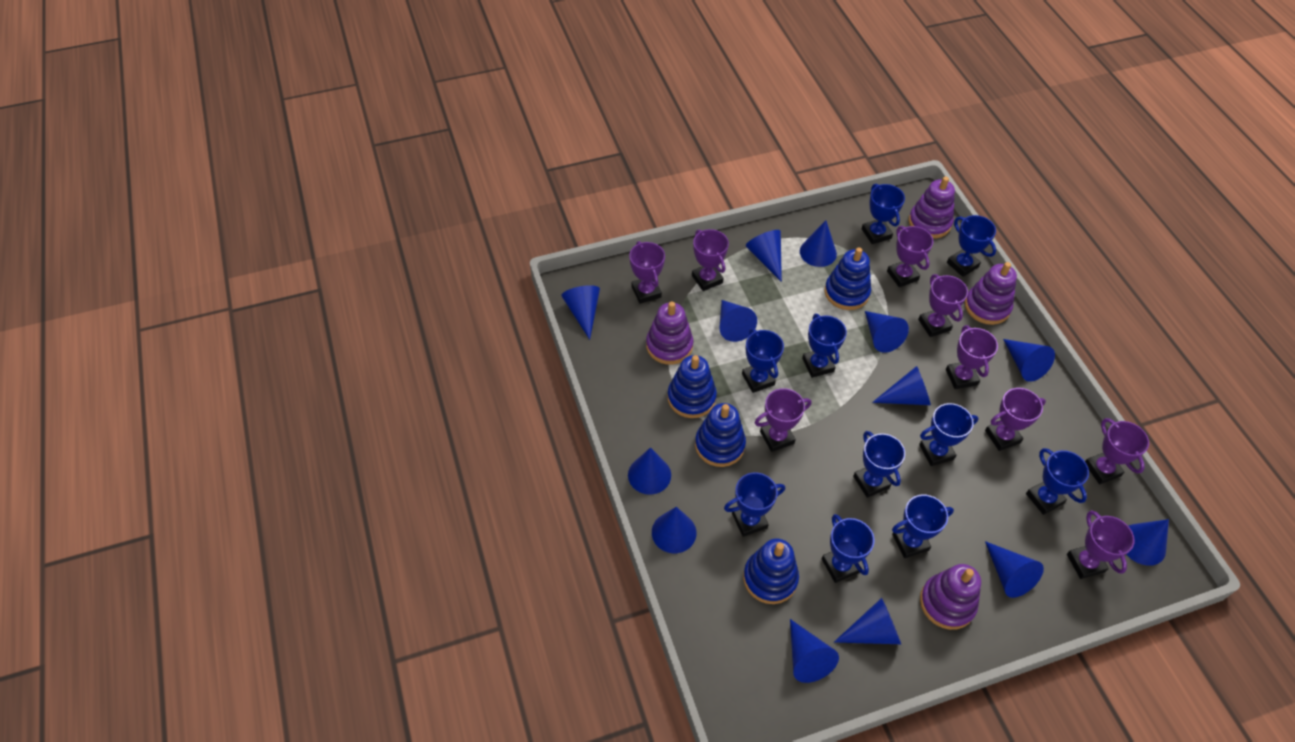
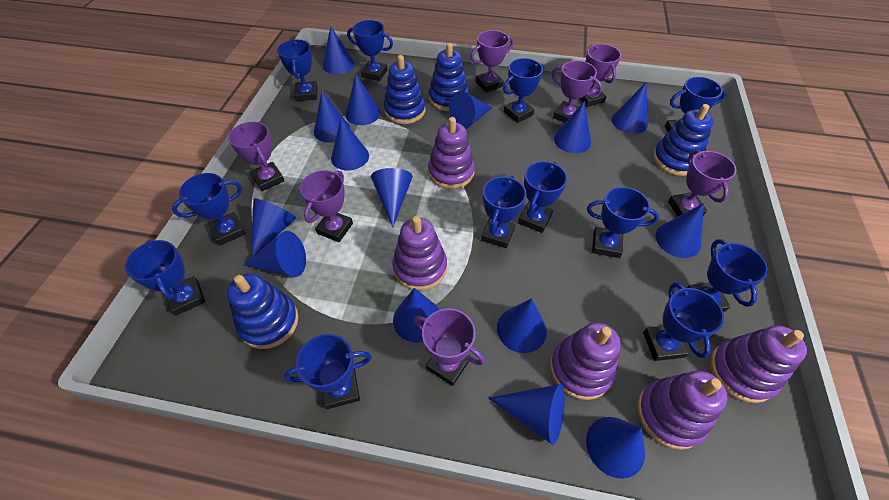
blue cone: [561,285,600,340] [628,447,671,495] [652,507,697,553] [720,300,757,342] [746,230,782,282] [790,619,839,683] [800,220,837,267] [834,598,901,644] [865,311,909,353] [872,366,931,405] [985,541,1044,598] [1003,339,1055,382] [1126,519,1169,566] = 13 -> [244,231,306,277] [251,198,296,258] [314,91,350,143] [323,26,355,75] [331,118,369,171] [345,75,380,125] [371,168,413,228] [393,288,439,343] [449,91,493,129] [488,384,565,445] [497,298,547,353] [554,101,591,153] [586,417,645,479] [612,83,648,134] [656,203,704,258] = 15
blue trophy: [724,472,785,537] [742,328,784,393] [802,314,847,378] [822,514,874,583] [853,431,905,498] [862,184,905,244] [892,495,954,558] [919,403,979,466] [947,215,996,277] [1026,448,1089,515] = 10 -> [125,240,205,316] [172,173,245,246] [277,39,318,101] [284,334,372,409] [347,20,393,81] [481,176,526,248] [503,58,544,123] [518,161,567,233] [587,187,659,258] [643,282,724,361] [665,77,726,132] [687,239,768,312] = 12
purple stacking toy: [646,302,694,365] [908,177,955,239] [920,564,981,630] [965,262,1017,325] = 4 -> [392,216,447,291] [428,117,475,189] [550,322,620,400] [637,371,727,450] [710,325,807,403] = 5
purple trophy: [629,241,665,304] [692,229,729,291] [755,388,811,452] [887,226,933,287] [918,274,968,337] [946,325,998,389] [985,388,1046,451] [1067,510,1135,579] [1085,418,1149,484] = 9 -> [228,122,284,191] [300,170,353,242] [414,308,485,386] [470,30,514,93] [551,61,603,123] [580,44,621,107] [668,150,736,216] = 7

